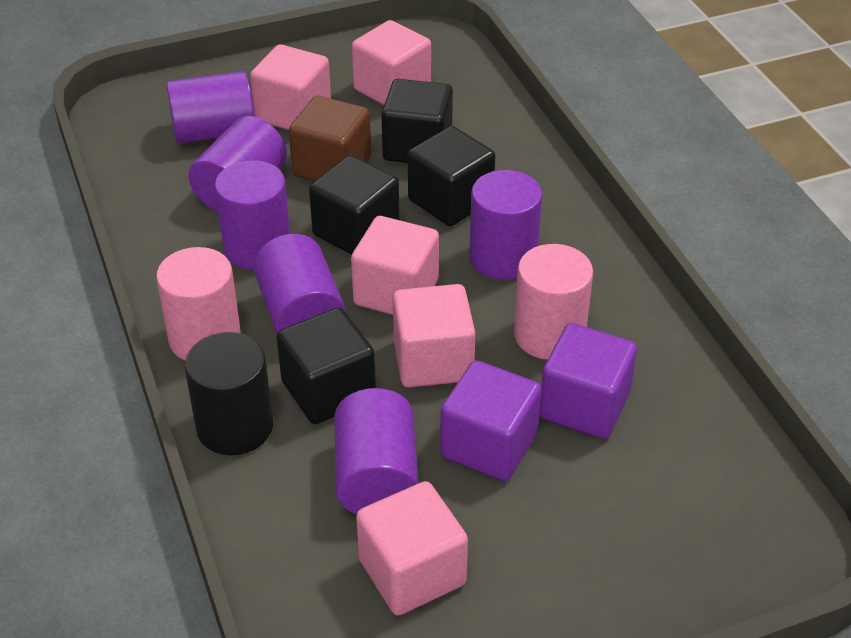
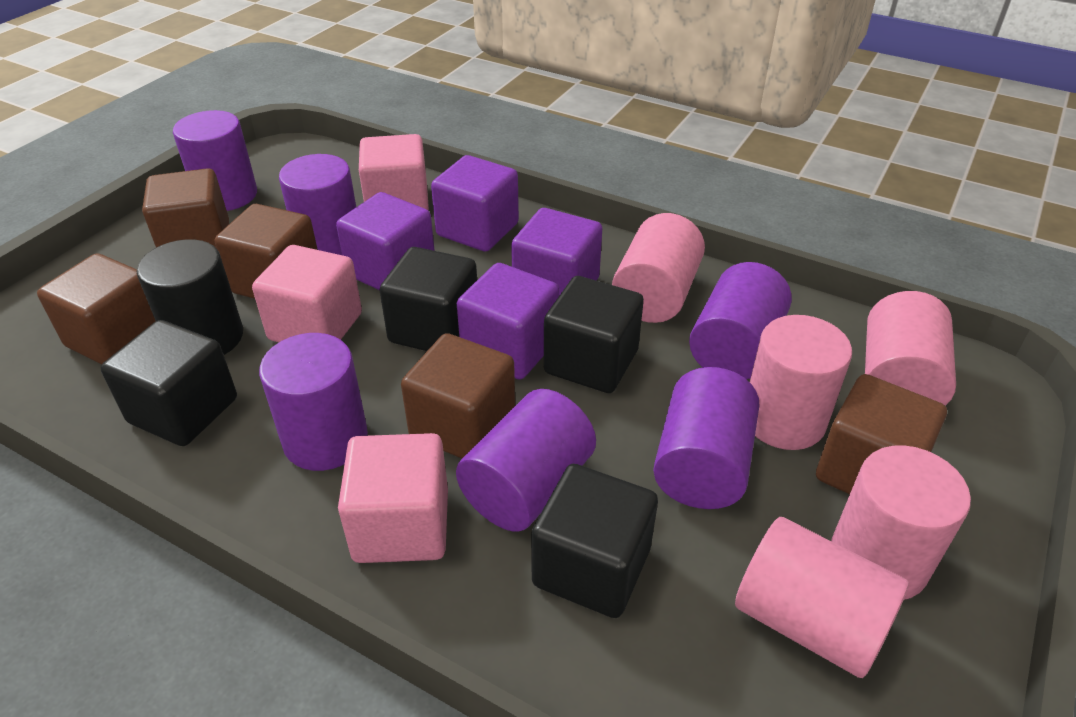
brown cube: [289,96,371,181] = 1 -> [37,253,155,365] [142,168,229,249] [215,204,318,299] [401,333,515,459] [816,374,947,494] = 5
pink cube: [250,44,331,130] [351,216,439,315] [352,20,431,105] [356,481,468,615] [393,284,475,388] = 5 -> [252,245,362,342] [338,433,448,563] [359,134,429,211] = 3
pink cylinder: [156,247,241,360] [514,244,593,360] = 2 -> [612,213,705,323] [735,517,909,678] [750,315,852,450] [831,445,971,600] [865,291,956,406] = 5
purple cube: [440,360,542,481] [539,323,637,439] = 2 -> [336,192,435,290] [431,155,519,252] [457,263,559,380] [511,208,602,296] = 4

